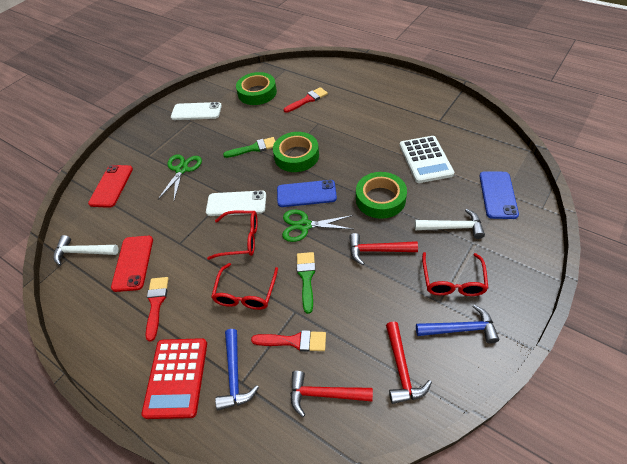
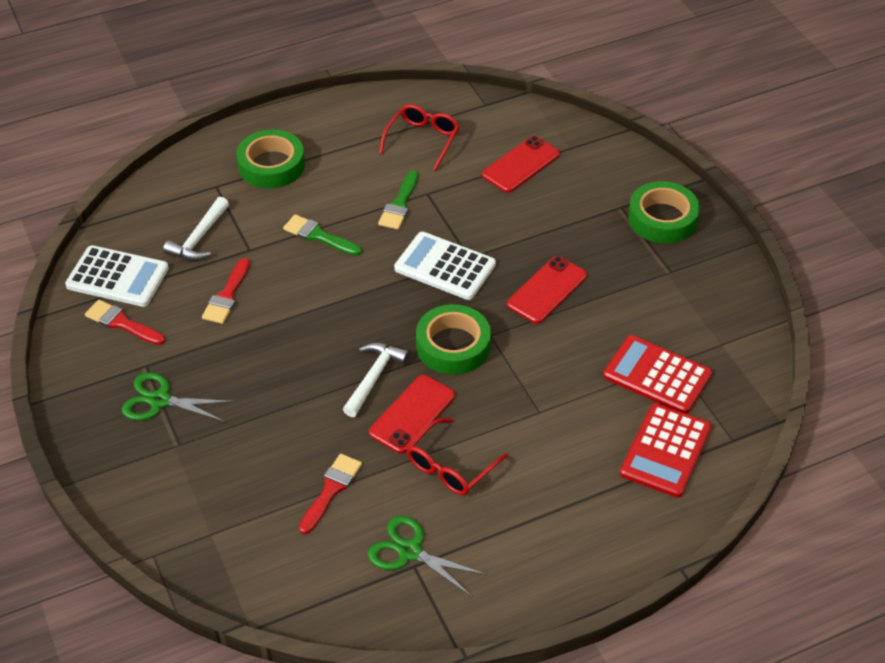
blue hammer: [215,329,259,410] [416,305,499,343] = 2 -> none = 0
blue phone: [277,180,337,207] [480,171,519,219] = 2 -> none = 0
red calculator: [141,338,207,419] = 1 -> [603,335,712,414] [620,403,712,498] = 2
red glasses: [207,211,258,260] [211,263,278,310] [422,252,488,296] = 3 -> [379,104,460,171] [407,418,508,495] = 2
red hammer: [290,371,373,417] [349,233,418,265] [386,322,432,404] = 3 -> none = 0
red phone: [88,165,133,208] [111,236,153,292] = 2 -> [369,375,455,454] [482,136,560,193] [507,256,587,324] = 3
white calculator: [399,136,455,183] = 1 -> [65,245,169,307] [394,232,496,300] = 2
white phone: [171,102,222,120] [206,190,266,216] = 2 -> none = 0

